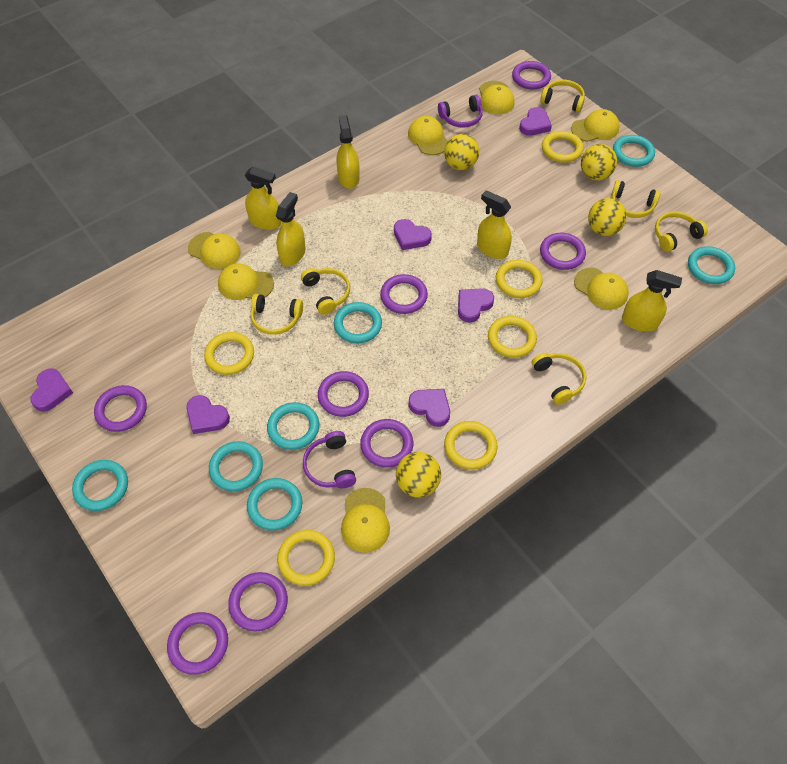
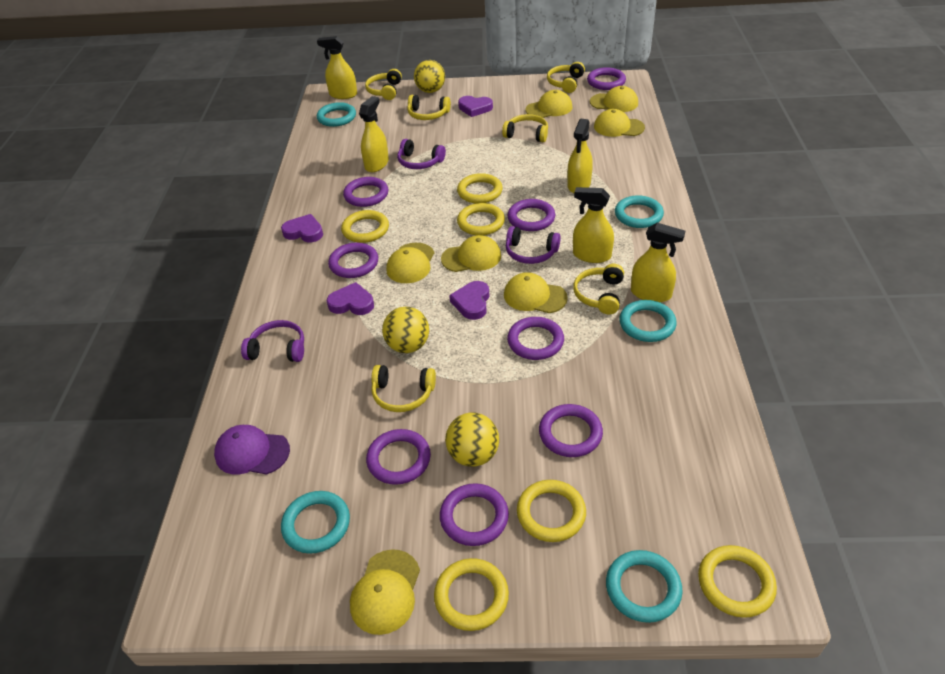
purple cap: none = 0 -> [214,425,290,475] = 1
purple headphones: [303,431,356,488] [438,95,483,128] = 2 -> [241,320,304,362] [397,139,446,169] [506,226,561,264] = 3
purple heart: [30,368,73,412] [187,395,230,434] [394,219,432,250] [409,389,450,427] [458,288,494,323] [519,107,552,136] = 6 -> [281,214,323,242] [327,282,374,315] [449,281,489,320] [458,96,493,117] = 4
turquoise ring: [72,460,128,511] [209,441,263,492] [247,478,302,531] [267,402,319,450] [334,302,382,343] [613,135,655,167] [688,246,735,284] = 7 -> [281,491,350,554] [317,102,356,127] [606,550,683,623] [615,195,664,228] [619,300,677,342] = 5
yellow ball: [396,452,441,498] [444,134,479,170] [581,144,617,181] [588,198,627,236] = 4 -> [382,307,429,353] [414,60,445,93] [445,413,499,467] = 3

